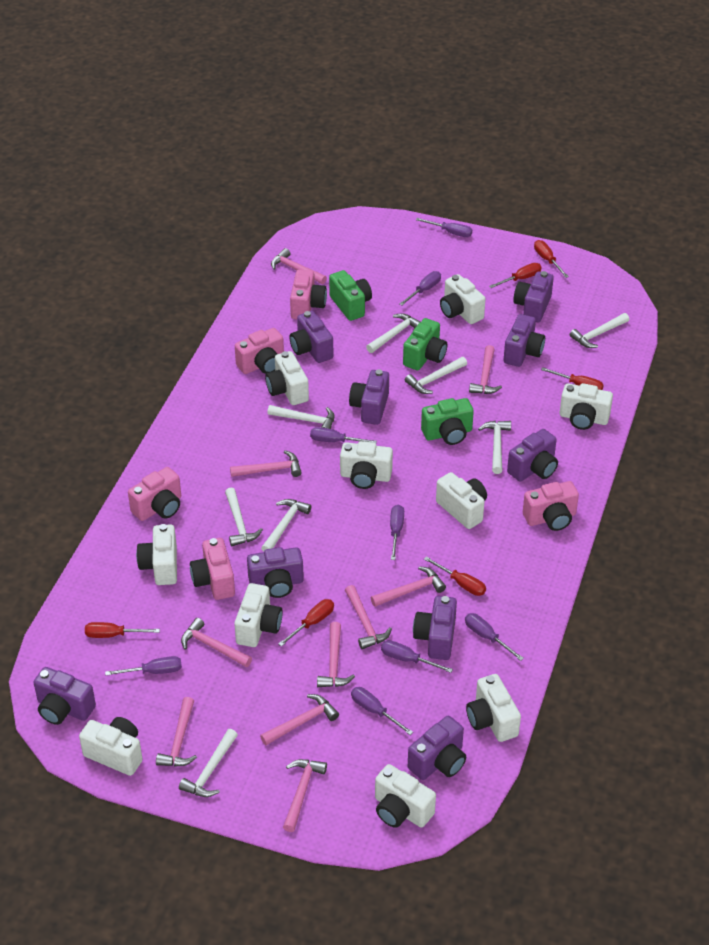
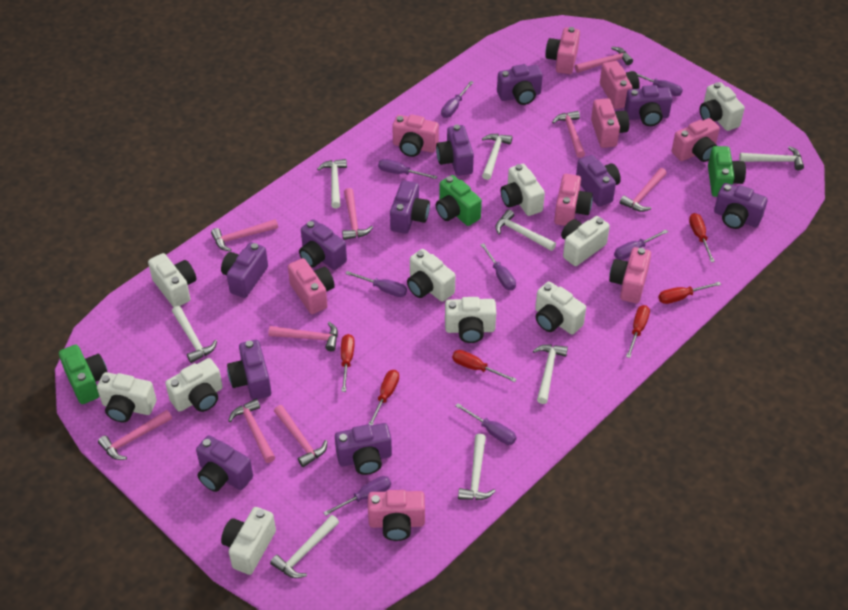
pink camera: [128,467,181,521] [190,538,235,600] [235,328,284,374] [290,270,327,319] [523,481,579,531] = 5 -> [288,258,335,314] [368,490,425,541] [392,114,439,157] [545,27,580,74] [554,174,593,226] [591,98,629,148] [600,61,640,109] [609,247,651,303] [672,118,720,162] = 9
pink hammer: [156,697,197,766] [181,618,252,667] [230,451,302,477] [260,694,339,745] [271,248,327,284] [283,759,327,832] [317,622,355,687] [345,585,392,649] [371,566,446,607] [469,345,502,394] = 10 -> [98,410,172,460] [211,219,278,251] [228,399,275,463] [268,322,338,351] [274,405,327,467] [342,188,373,240] [552,111,585,158] [575,47,633,73] [620,168,667,212] = 9
purple camera: [33,667,96,725] [247,547,304,598] [289,311,333,363] [349,369,389,425] [408,716,466,780] [413,596,457,660] [503,314,545,367] [507,429,558,482] [513,271,554,322] = 9 -> [196,435,253,492] [221,242,268,298] [227,340,271,400] [299,219,347,270] [335,423,392,475] [390,180,430,234] [436,125,474,176] [497,64,543,105] [576,155,621,207] [624,85,673,126] [714,183,768,229] = 11

